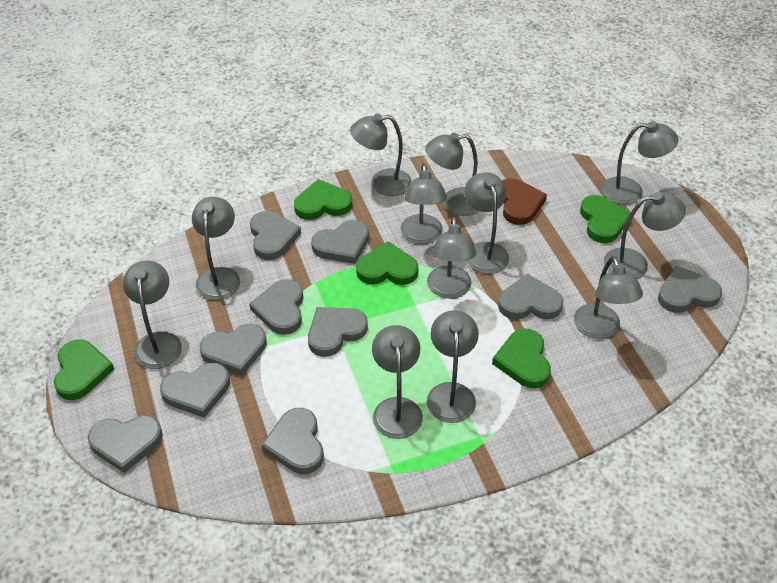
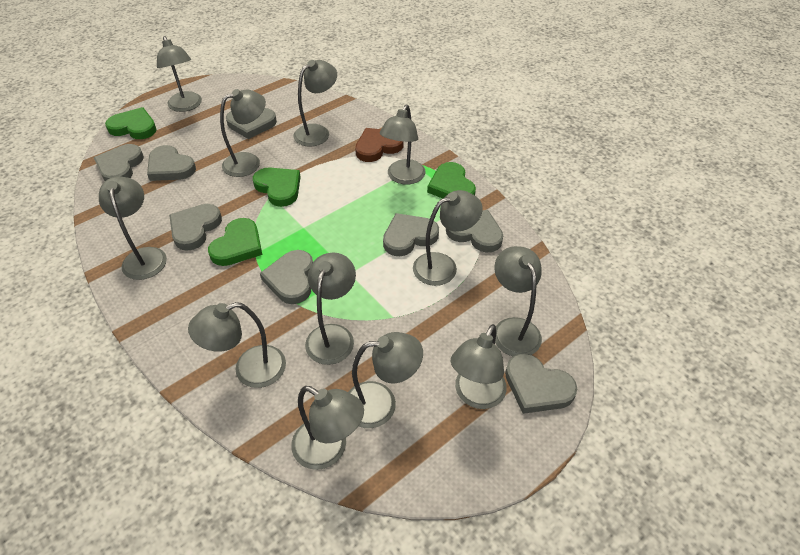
green heart: [54,339,114,400] [294,179,352,220] [356,241,419,285] [492,328,551,388] [580,195,631,243] = 5 -> [105,107,156,139] [208,218,262,266] [253,167,301,207] [427,162,476,198] = 4
grey heart: [88,415,163,473] [160,362,230,418] [200,324,267,375] [249,279,304,335] [250,211,301,260] [262,408,324,474] [308,307,368,357] [311,220,369,264] [498,274,563,319] [658,266,722,313] = 10 -> [94,144,144,181] [147,145,196,181] [169,204,222,251] [226,108,277,139] [260,250,313,304] [383,213,439,256] [446,210,503,253] [505,354,577,414] = 8

